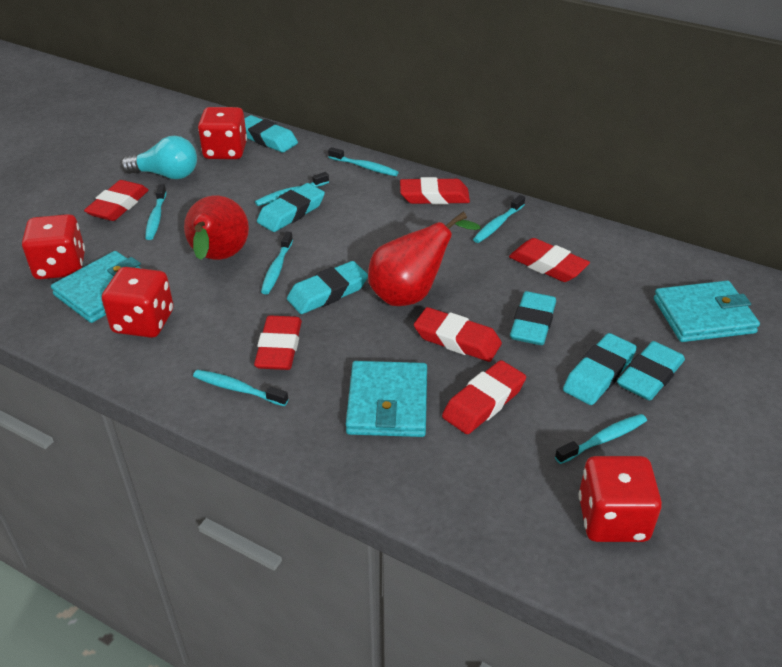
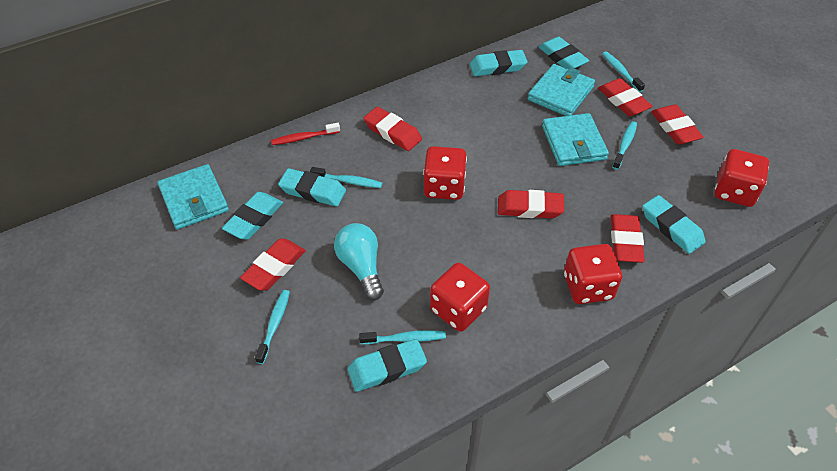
red pear: [184,196,249,260] [368,212,480,306] = 2 -> none = 0
red toothbrush: none = 0 -> [271,123,340,145] = 1
turquoise toothbrush: [145,184,167,240] [193,370,288,406] [255,172,329,206] [261,231,293,294] [328,147,399,176] [473,195,525,243] [555,414,647,464] = 7 -> [255,290,290,364] [310,167,382,188] [359,330,446,344] [602,51,645,92] [612,121,637,170] = 5

